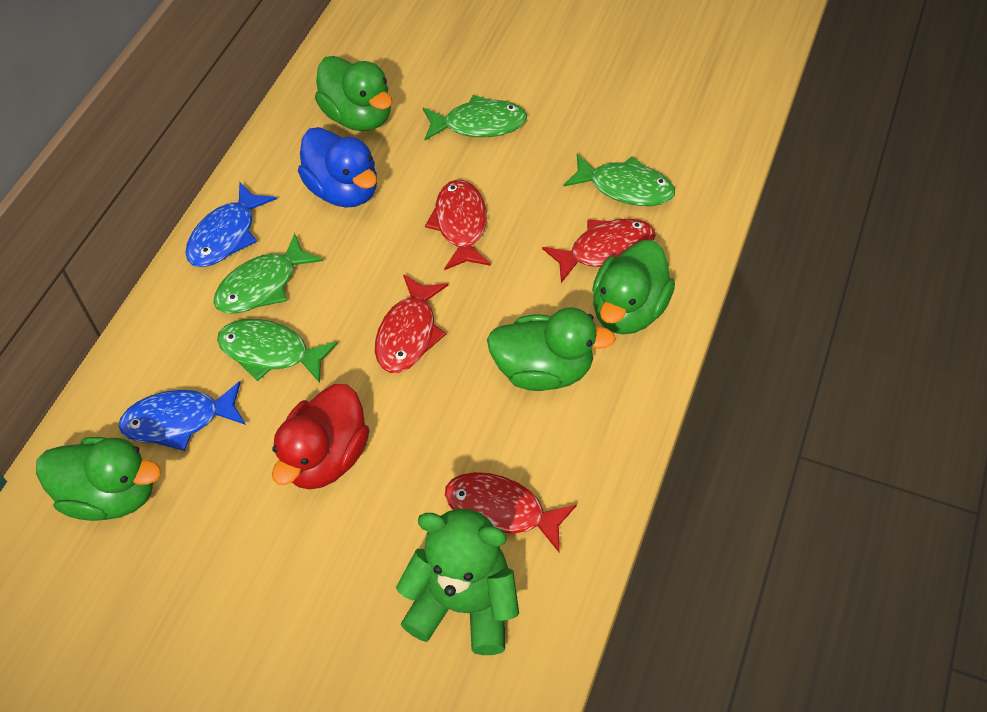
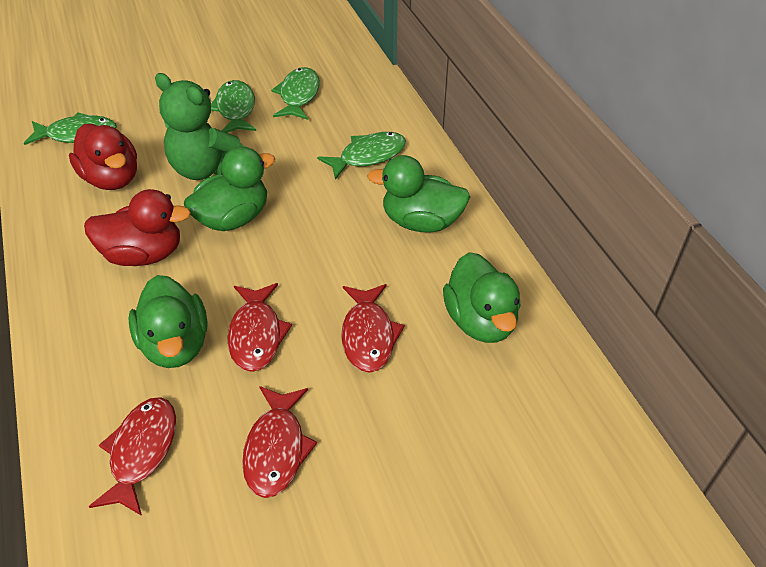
blue duck: [298,127,377,208] = 1 -> none = 0
blue fish: [118,381,246,451] [185,181,277,267] = 2 -> none = 0
red duck: [272,384,369,490] = 1 -> [69,124,137,190] [84,189,191,266] = 2

